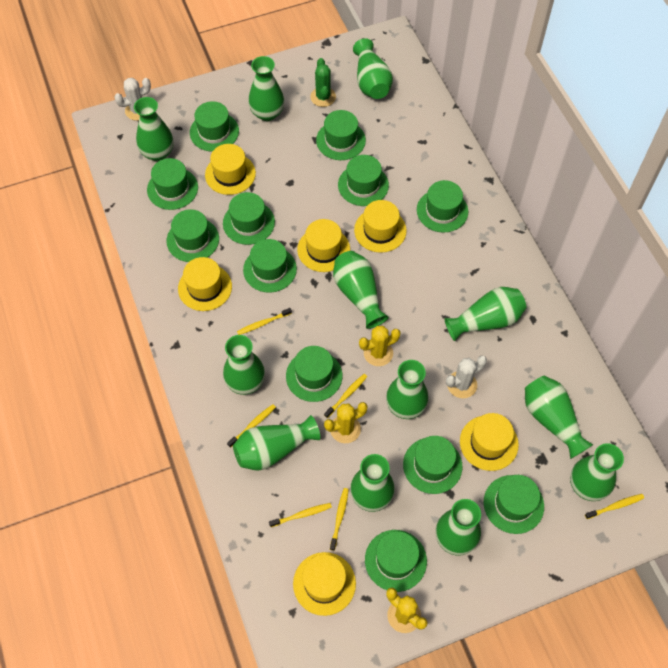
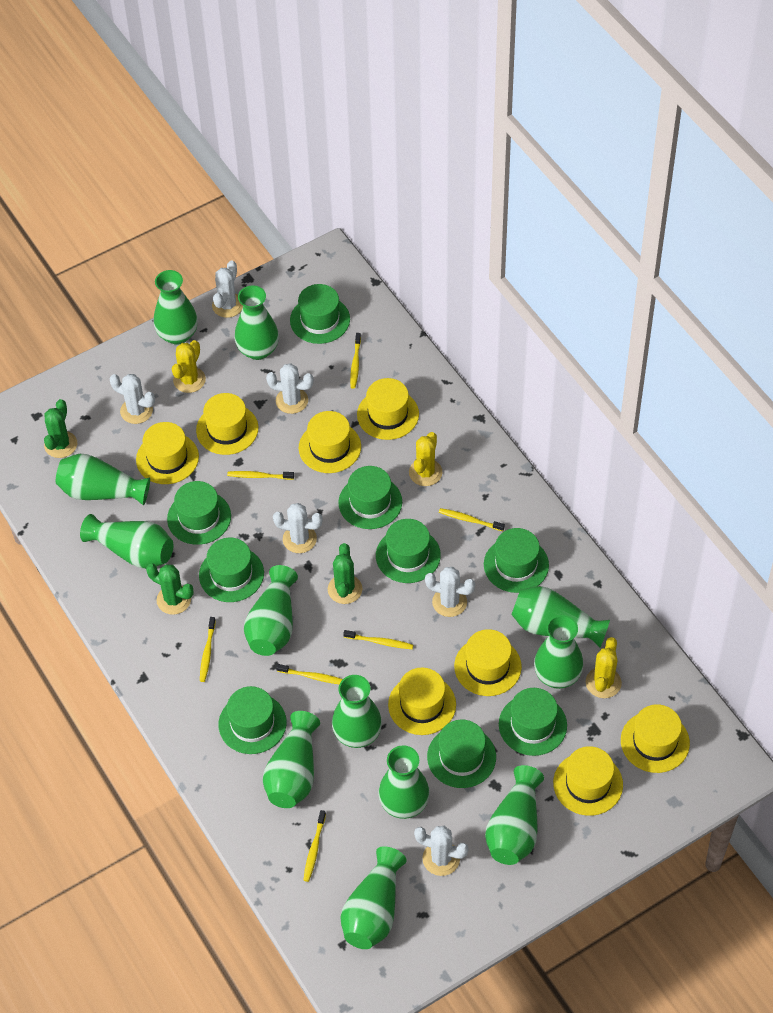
green cactus: [310,58,336,107] = 1 -> [44,399,77,458] [146,564,194,615] [328,543,362,604] = 3
green hat: [147,158,198,210] [167,209,219,262] [190,101,239,152] [223,192,275,245] [243,239,297,293] [286,346,342,402] [316,110,366,160] [338,155,389,206] [365,530,427,592] [403,436,462,494] [417,180,468,233] [484,475,544,534] = 12 -> [167,481,231,545] [199,538,264,602] [218,686,287,754] [290,284,350,344] [338,466,402,529] [376,519,441,583] [427,720,496,788] [484,528,549,593] [499,688,567,756] = 9
white cactus: [114,78,151,121] [446,356,487,398] = 2 -> [109,374,155,424] [212,260,243,318] [266,363,314,414] [273,503,323,553] [414,826,469,876] [425,567,475,617] = 6
yellow hat: [178,257,232,311] [205,144,256,195] [293,552,356,616] [297,219,350,272] [354,200,407,253] [460,413,519,471] = 6 -> [136,422,199,484] [196,393,258,455] [299,411,361,473] [357,378,419,440] [388,668,456,735] [454,629,522,696] [553,746,623,816] [621,704,690,773] = 8
yellow toothbrush: [227,404,276,448] [237,308,292,335] [269,503,332,527] [324,374,367,418] [330,488,349,551] [585,494,644,519] = 6 -> [200,617,216,682] [227,471,294,480] [276,664,343,684] [303,810,326,882] [343,630,413,649] [350,333,361,389] [439,508,505,531] = 7

